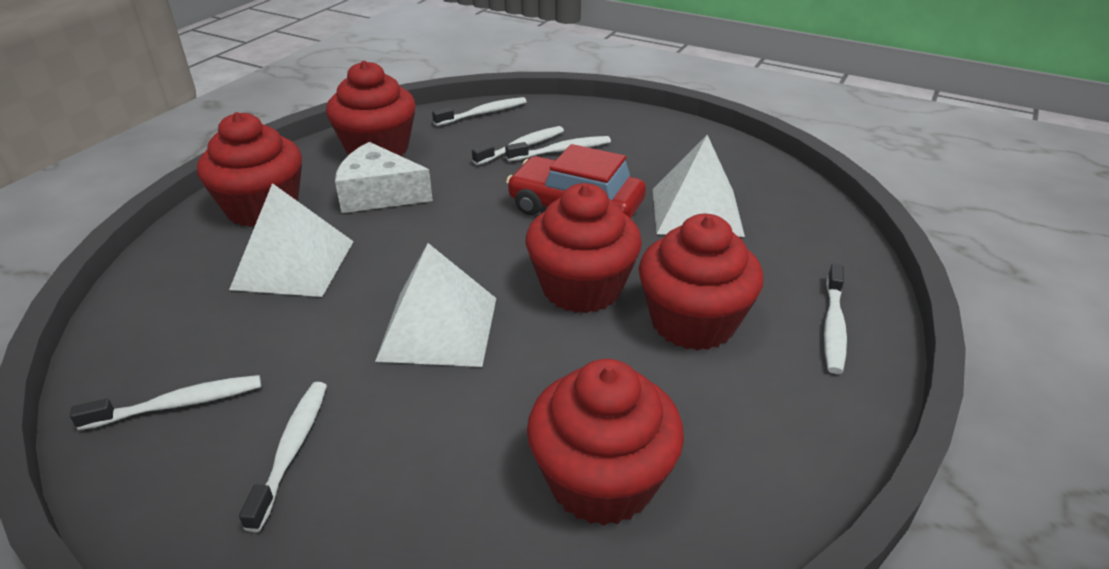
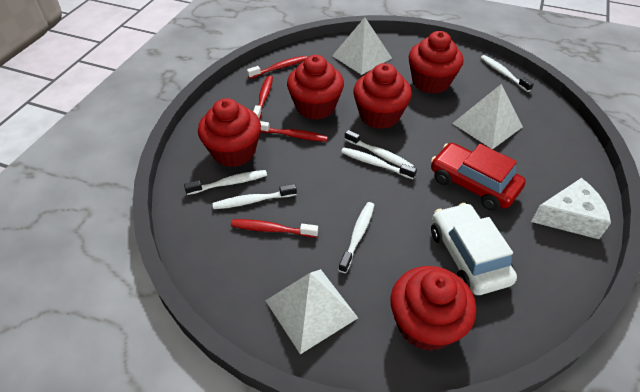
red toothbrush: none = 0 -> [231,219,318,238] [247,56,307,79] [253,76,273,120] [260,121,328,142] = 4
white car: none = 0 -> [431,203,517,295] = 1

